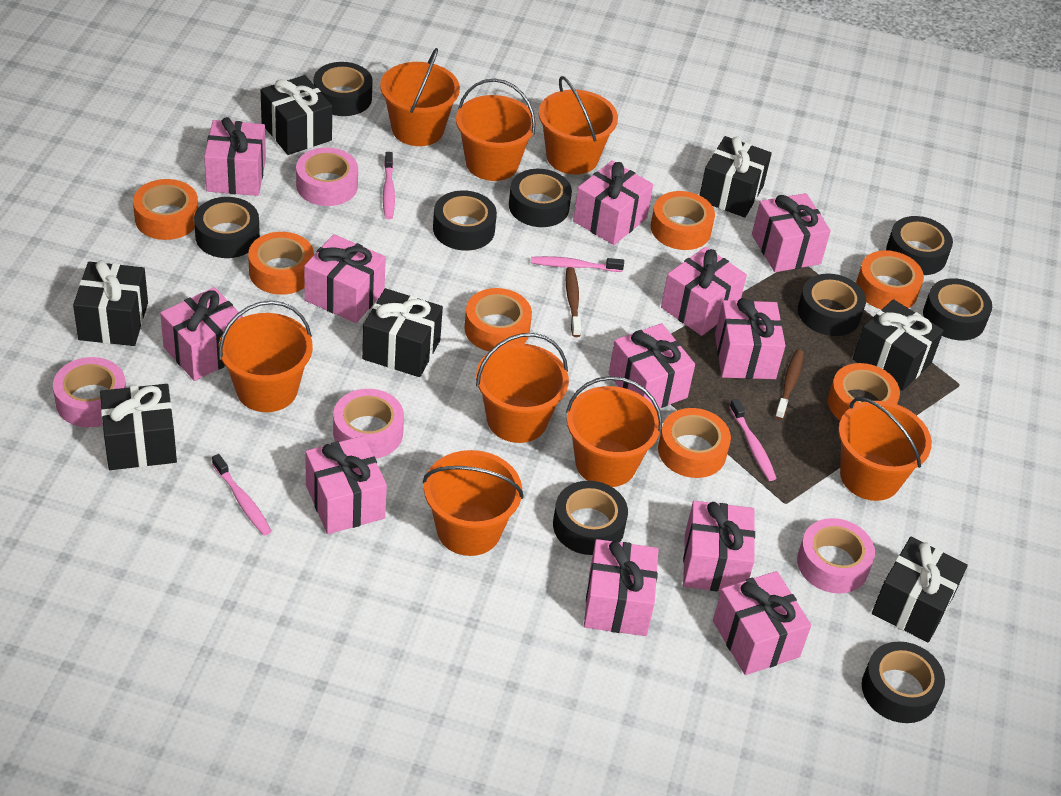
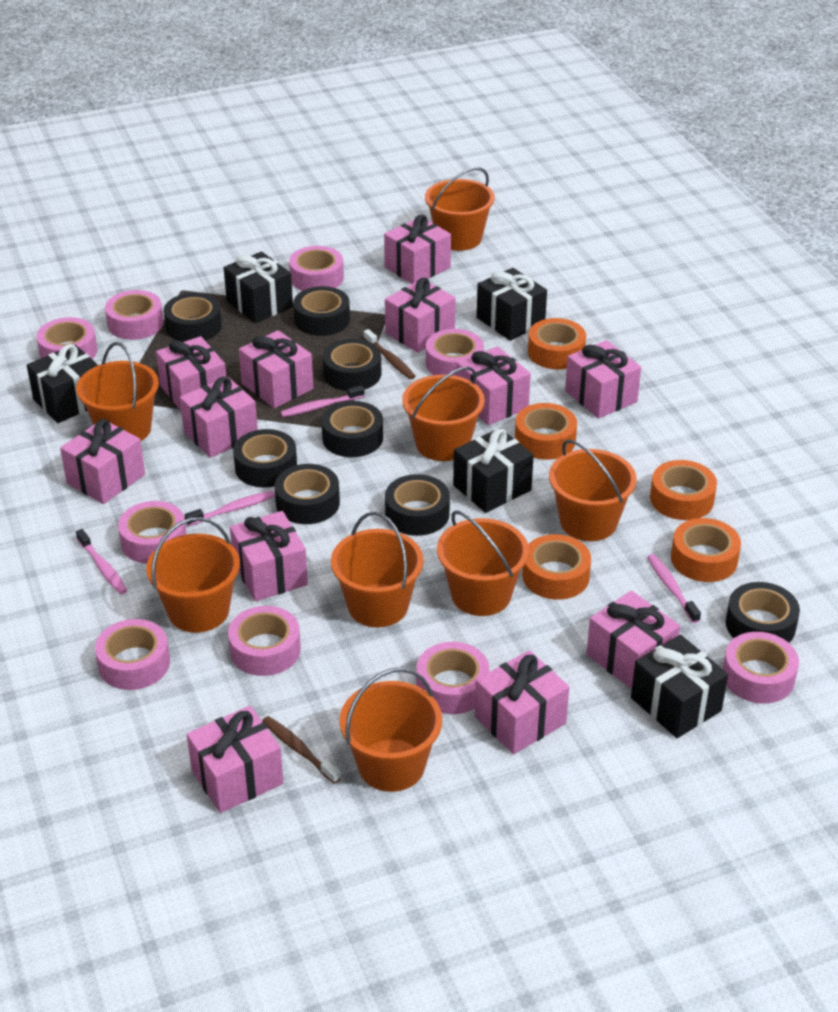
black gift: [73,260,148,346] [100,384,177,470] [261,75,332,155] [362,288,443,377] [700,136,772,218] [853,299,944,391] [872,537,968,642] = 7 -> [27,344,98,423] [224,252,293,323] [453,428,534,513] [477,268,547,341] [631,635,728,738] = 5
black tape: [194,197,260,258] [314,62,372,116] [433,190,497,251] [509,169,572,227] [553,481,628,555] [798,274,866,336] [862,642,945,723] [886,216,953,275] [923,278,992,340] = 9 -> [164,293,222,342] [233,429,297,488] [275,464,340,524] [294,286,350,336] [321,401,383,457] [323,339,381,391] [385,474,450,536] [726,582,800,643] = 8
orange tape: [133,179,198,240] [248,232,314,295] [464,288,532,351] [651,191,715,250] [658,408,731,478] [828,363,900,420] [856,250,924,310] = 7 -> [515,403,577,460] [522,534,591,600] [528,318,586,369] [650,460,717,520] [671,518,741,582] = 5
pink tape: [53,357,126,427] [296,147,358,206] [333,389,404,459] [797,518,875,594] = 4 -> [36,317,98,359] [95,619,170,690] [105,290,164,340] [118,501,187,564] [228,606,301,676] [289,246,344,291] [417,642,489,714] [426,329,484,376] [723,632,799,703] = 9

